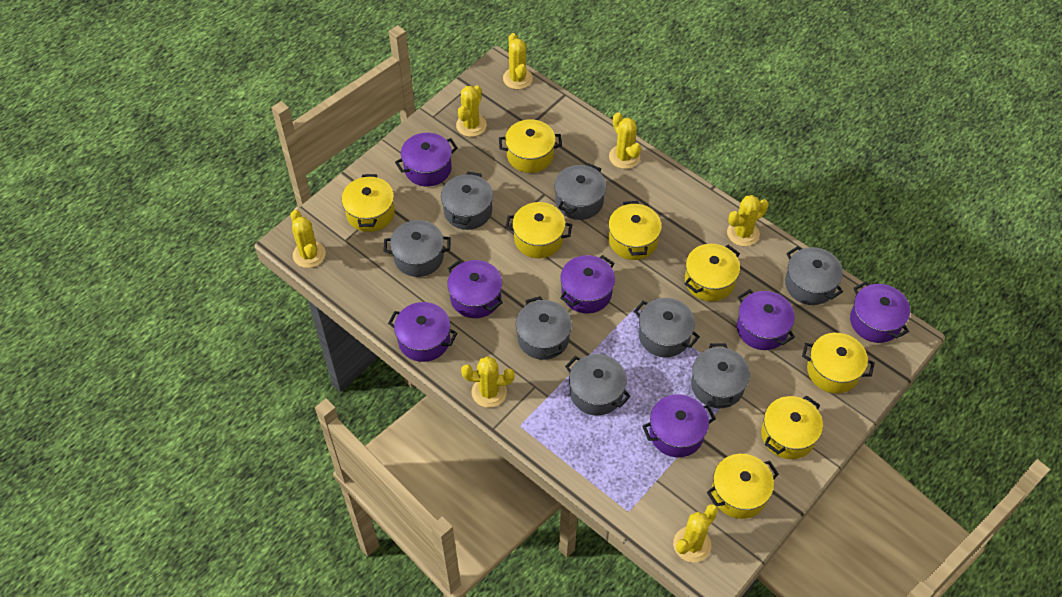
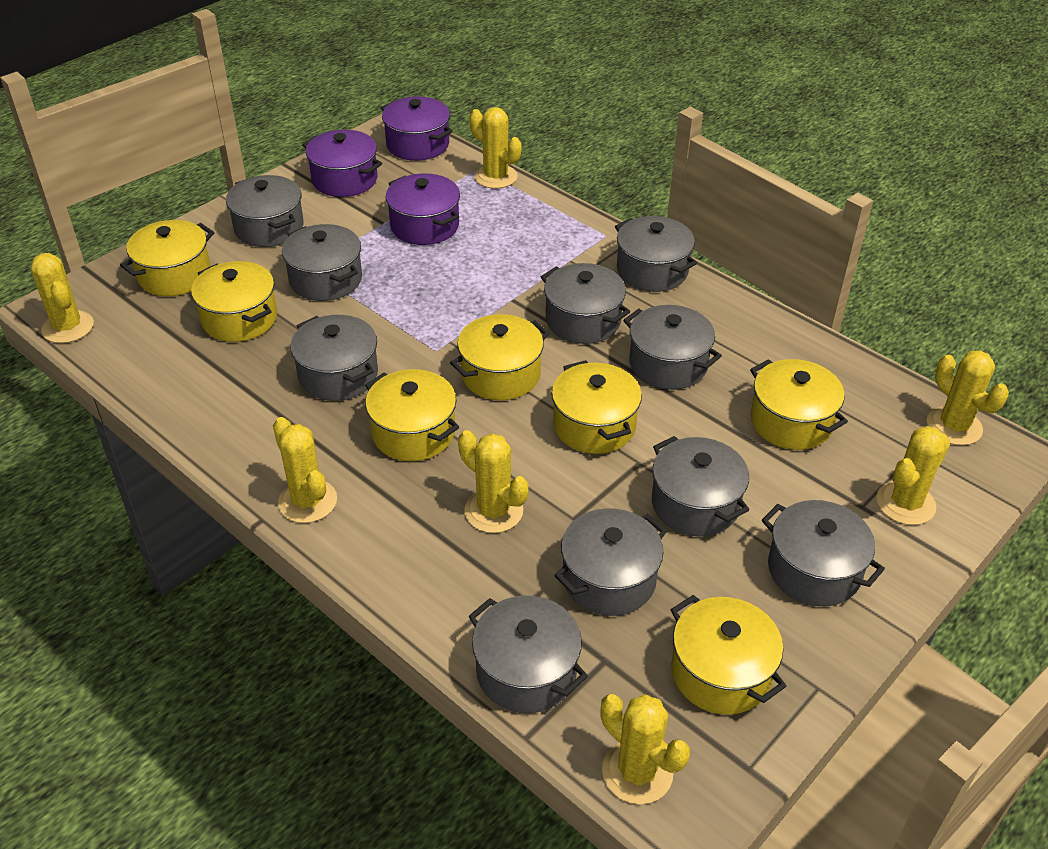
grey pot: [384,220,450,277] [441,171,493,230] [516,296,572,360] [554,163,606,220] [565,354,631,416] [634,298,700,357] [691,343,750,408] [785,246,843,305] = 8 -> [226,175,304,247] [282,224,362,301] [290,315,378,401] [469,595,588,713] [541,263,630,344] [554,508,667,616] [615,216,697,292] [624,305,722,390] [652,436,749,537] [762,500,885,606] = 10
purple pot: [388,302,457,362] [395,133,458,186] [447,260,503,318] [560,255,615,313] [642,394,716,457] [737,289,795,350] [850,282,910,343] = 7 -> [302,130,382,197] [381,97,453,161] [385,173,460,245] = 3
yellow pot: [341,174,395,232] [499,119,562,173] [505,202,572,258] [608,201,662,260] [685,244,740,301] [707,454,779,519] [761,395,823,459] [802,333,875,393] = 8 -> [120,220,214,296] [191,261,277,342] [365,369,459,461] [450,314,550,400] [552,360,642,454] [670,595,786,715] [750,359,848,450] = 7

